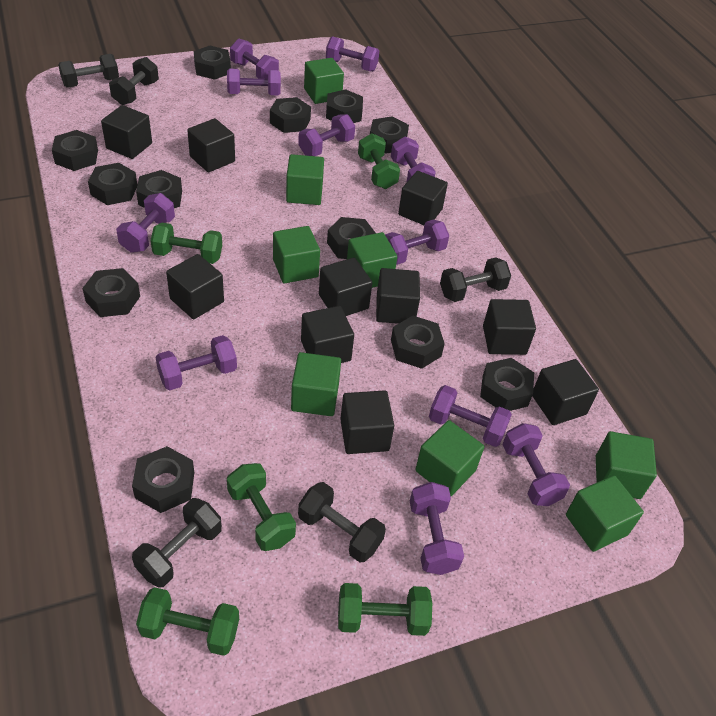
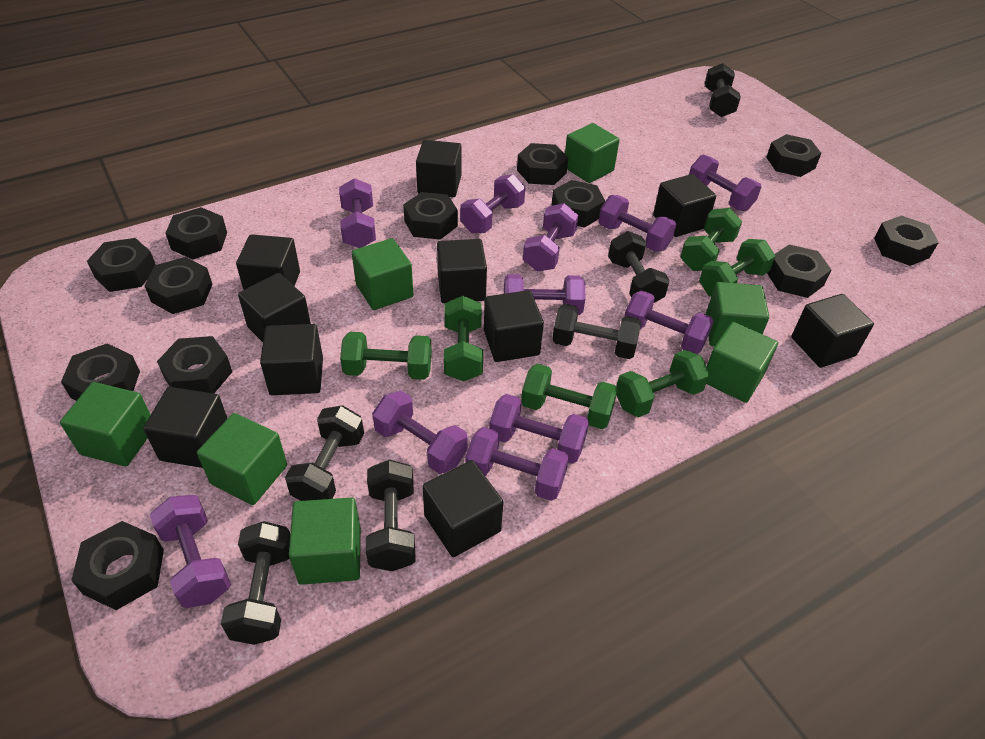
black dumbbell: [58,54,119,88] [109,57,159,105] [132,498,222,587] [298,482,386,563] [440,257,511,302] = 5 -> [221,521,290,645] [285,405,364,501] [366,459,416,571] [552,304,641,359] [608,231,670,303] [705,63,741,117] = 6
green cube: [273,226,320,283] [286,154,324,205] [291,352,341,416] [304,58,344,104] [347,232,397,288] [415,420,484,496] [566,475,644,552] [596,431,657,499] = 8 -> [60,382,151,466] [197,413,287,505] [289,497,361,585] [352,238,413,310] [565,123,620,183] [706,282,769,346] [706,322,778,403] = 7
green dumbbell: [136,587,239,656] [151,222,222,264] [227,463,296,551] [338,583,432,636] [358,133,400,189] = 5 -> [340,332,432,380] [444,296,483,382] [521,364,618,429] [616,350,710,417] [680,208,742,271] [699,239,775,297] = 6

